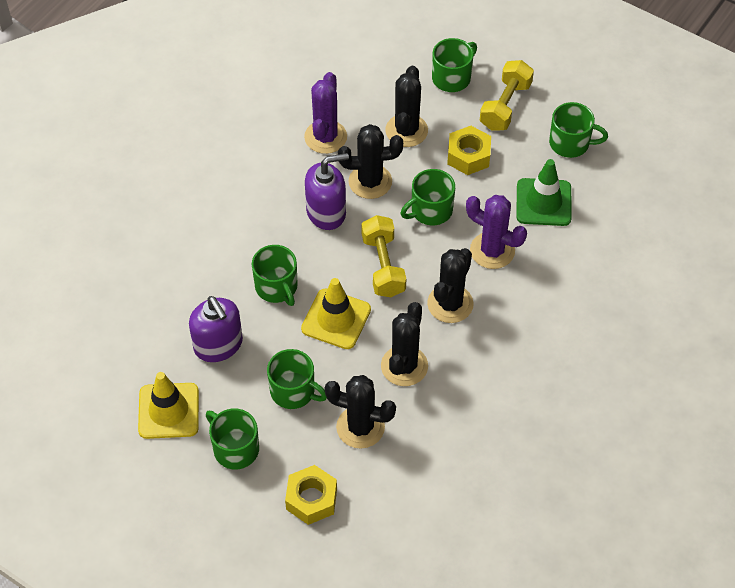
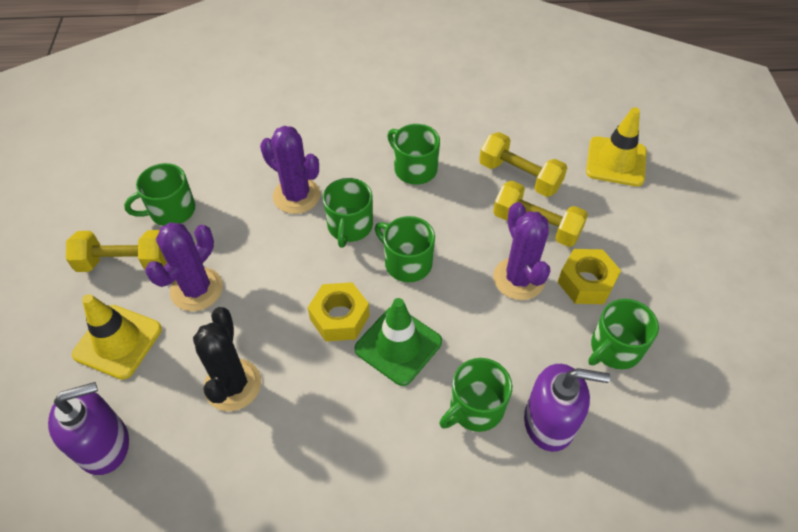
black cactus: [325,375,396,449] [338,124,403,199] [381,302,428,386] [385,66,428,147] [427,248,474,323] = 5 -> [193,307,261,411] = 1
purple cactus: [304,72,347,154] [466,195,527,269] = 2 -> [145,222,223,311] [260,126,320,214] [494,202,550,300] = 3
yellow dumbbell: [362,215,406,297] [480,60,534,131] = 2 -> [66,230,167,272] [479,132,567,197] [493,181,588,247] = 3

